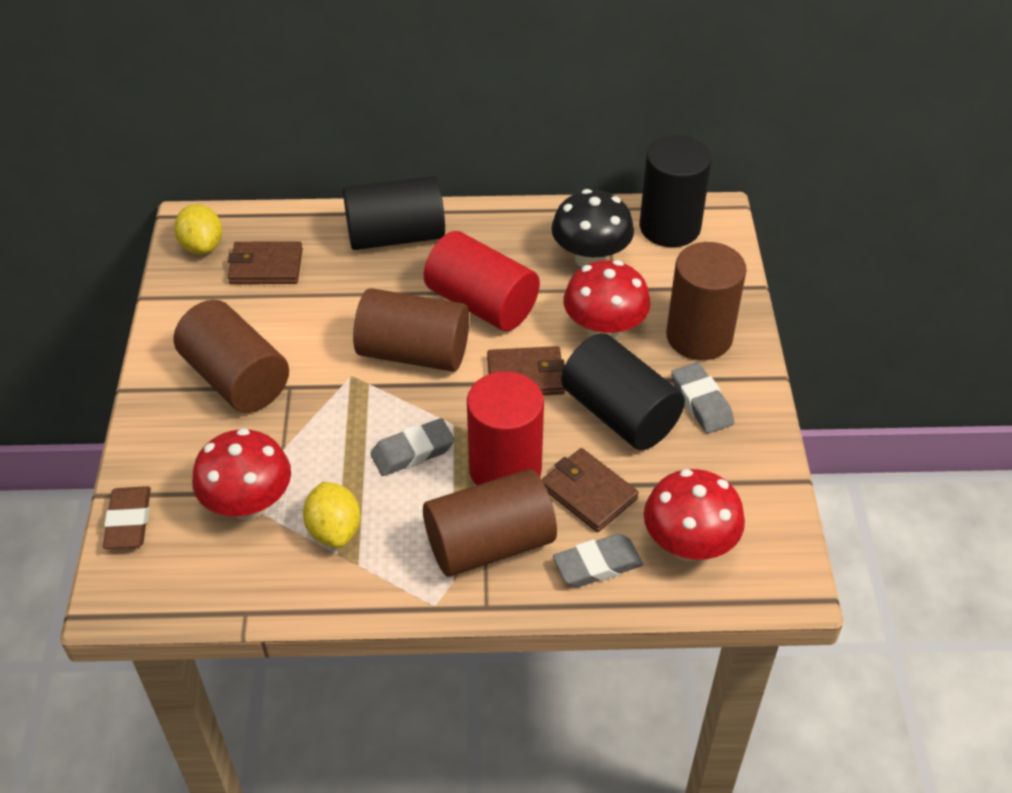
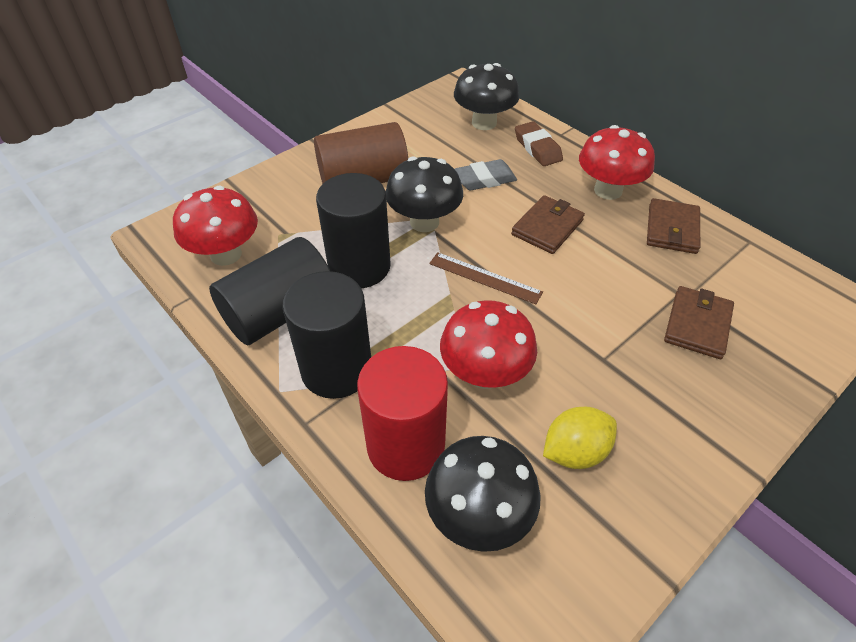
black mushroom: [551,189,634,267] = 1 -> [386,156,463,232] [425,436,541,552] [454,63,519,130] = 3
brown cylinder: [174,300,289,413] [353,288,469,372] [423,469,557,577] [666,242,747,360] = 4 -> [314,122,408,184] = 1
brown ruler: none = 0 -> [429,252,543,304] = 1
grey eraser: [371,418,455,476] [553,534,643,587] [671,362,734,434] = 3 -> [455,159,517,190] = 1
red cylinder: [424,231,540,331] [467,371,544,485] = 2 -> [357,346,448,481] = 1
yellow lemon: [174,204,223,255] [303,482,361,548] = 2 -> [543,407,617,469] = 1

